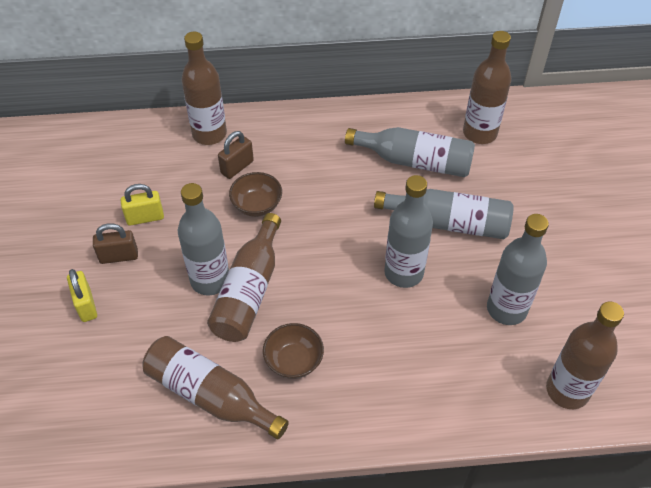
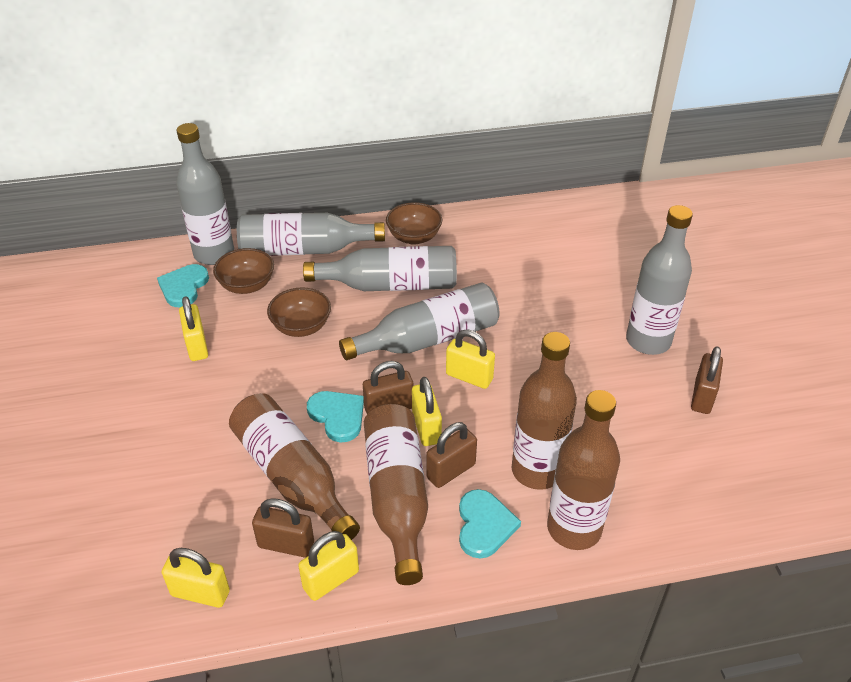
brown bottle: [142,336,289,439] [181,32,227,145] [207,213,281,342] [463,31,511,144] [546,301,624,409] = 5 -> [229,393,360,540] [364,404,428,585] [512,332,577,490] [547,390,620,550] = 4
brown bowl: [229,172,282,217] [263,323,324,379] = 2 -> [213,248,274,294] [267,287,331,337] [386,202,442,245] = 3
brown padlock: [93,223,138,264] [218,131,254,179] = 2 -> [252,498,314,557] [363,361,413,414] [426,422,477,488] [691,346,723,414] = 4
turquoise heart: none = 0 -> [157,264,209,307] [307,391,364,443] [459,489,521,558] = 3
yellow padlock: [67,269,97,322] [121,184,164,226] = 2 -> [162,548,230,608] [179,296,208,361] [298,531,359,601] [412,377,442,446] [446,329,495,389] = 5

